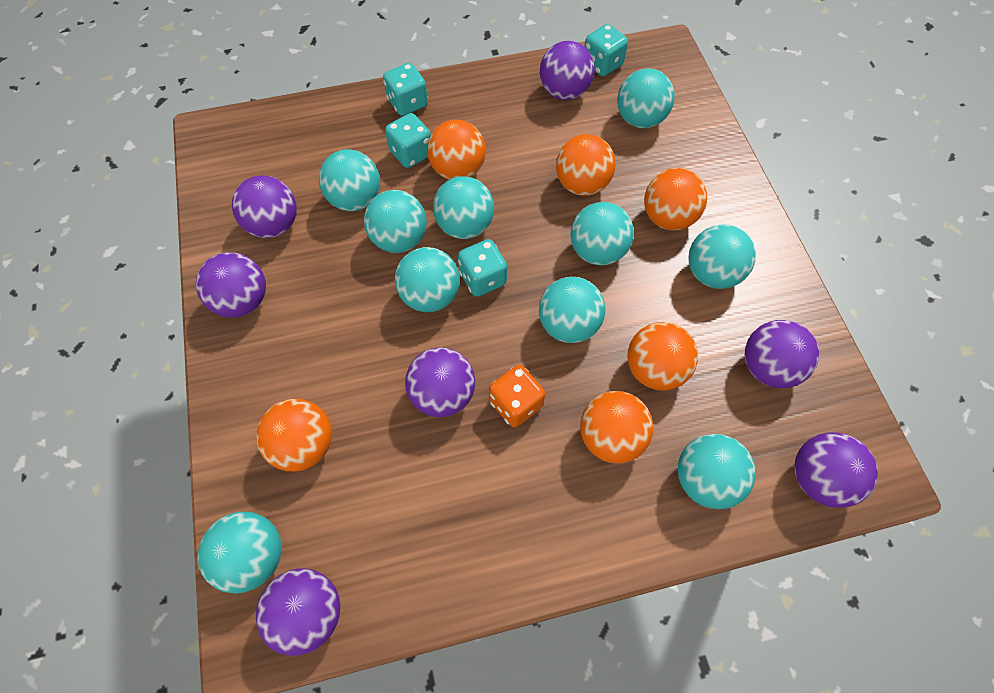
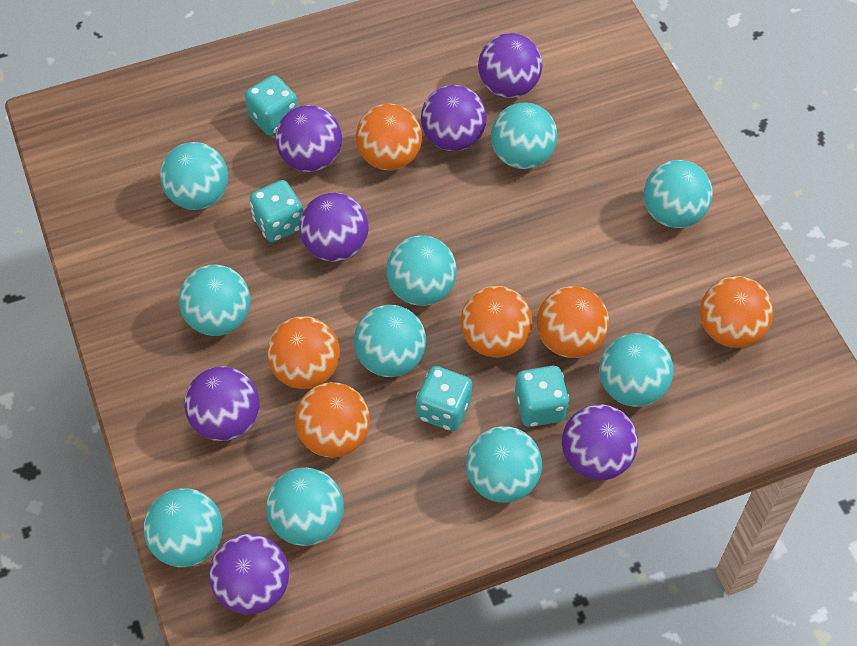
orange dice: [489,365,545,427] = 1 -> none = 0

